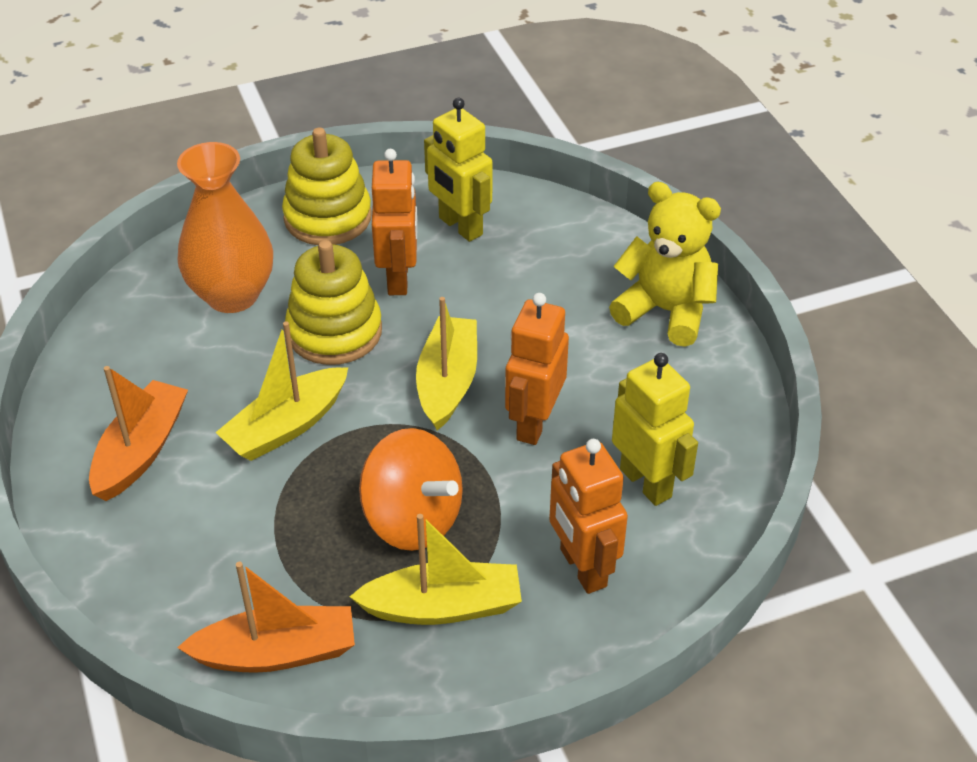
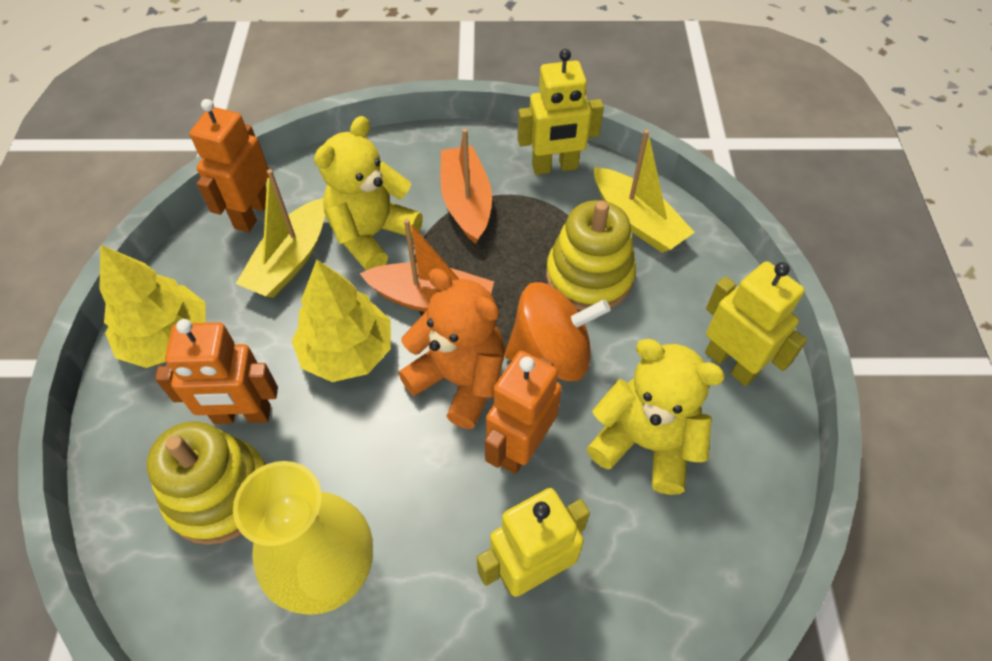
orange teddy bear: none = 0 -> [398,268,505,429] = 1
orange vase: [177,142,273,313] = 1 -> none = 0
yellow boat: [215,321,348,461] [350,514,522,625] [416,297,477,430] = 3 -> [236,169,325,298] [594,130,695,253] = 2
yellow robot: [424,98,492,242] [612,353,698,506] = 2 -> [477,488,590,597] [518,49,604,175] [705,261,807,386] = 3
yellow teddy bear: [609,182,721,347] = 1 -> [314,116,423,270] [587,339,725,495] = 2
yellow tree: none = 0 -> [100,245,206,368] [292,260,391,382] = 2
yellow vase: none = 0 -> [233,461,373,615] = 1

